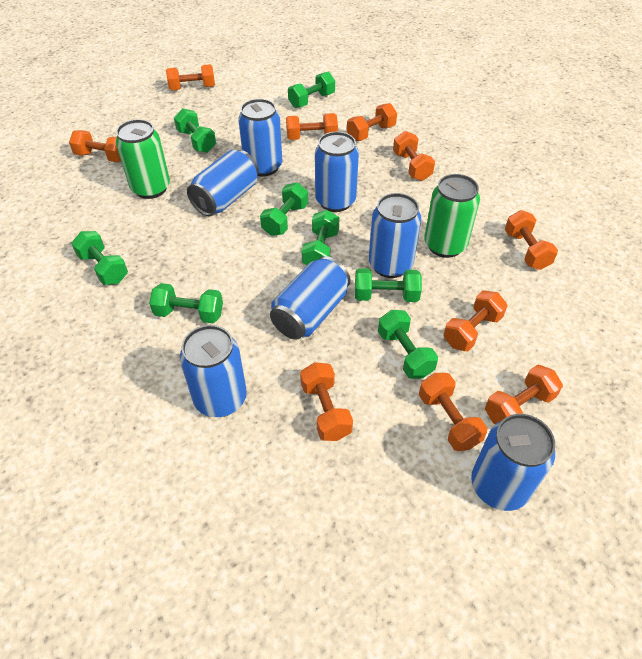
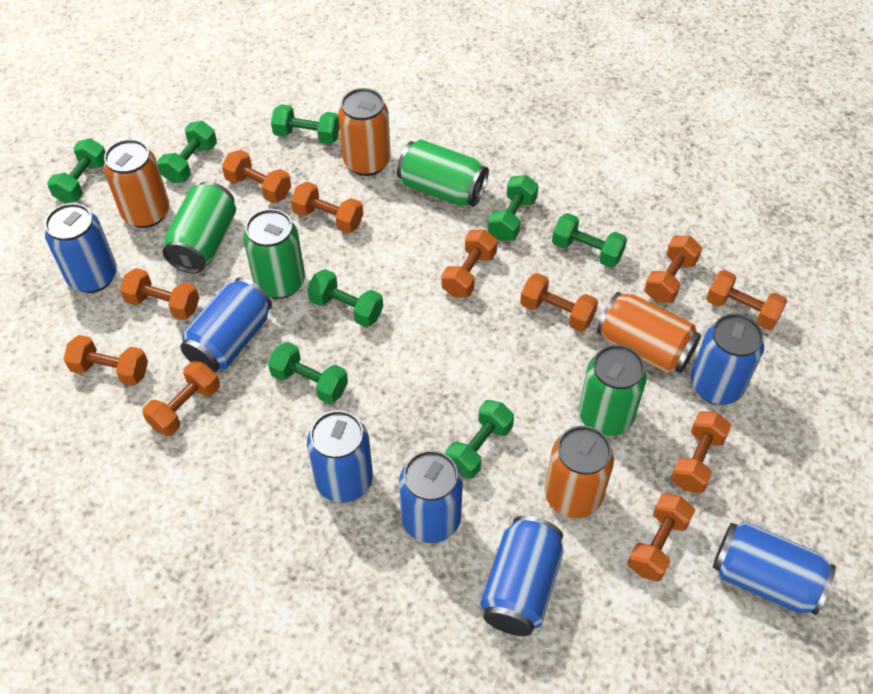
green can: [116,119,170,199] [424,174,480,258] = 2 -> [163,182,236,273] [243,209,305,299] [397,139,489,207] [579,345,647,436] = 4
orange can: none = 0 -> [104,139,170,228] [338,88,391,176] [545,426,614,518] [597,292,701,374] = 4
orange dumbbell: [69,130,121,162] [166,64,215,90] [286,113,338,140] [300,362,353,441] [347,103,397,141] [393,131,435,181] [419,373,487,451] [444,290,508,351] [485,365,563,424] [505,210,558,270] = 10 -> [63,335,148,386] [120,268,199,320] [142,361,220,436] [222,150,291,203] [291,182,363,233] [441,229,497,298] [520,273,598,332] [627,493,695,582] [644,236,702,303] [671,411,731,493] [706,270,787,330] = 11

